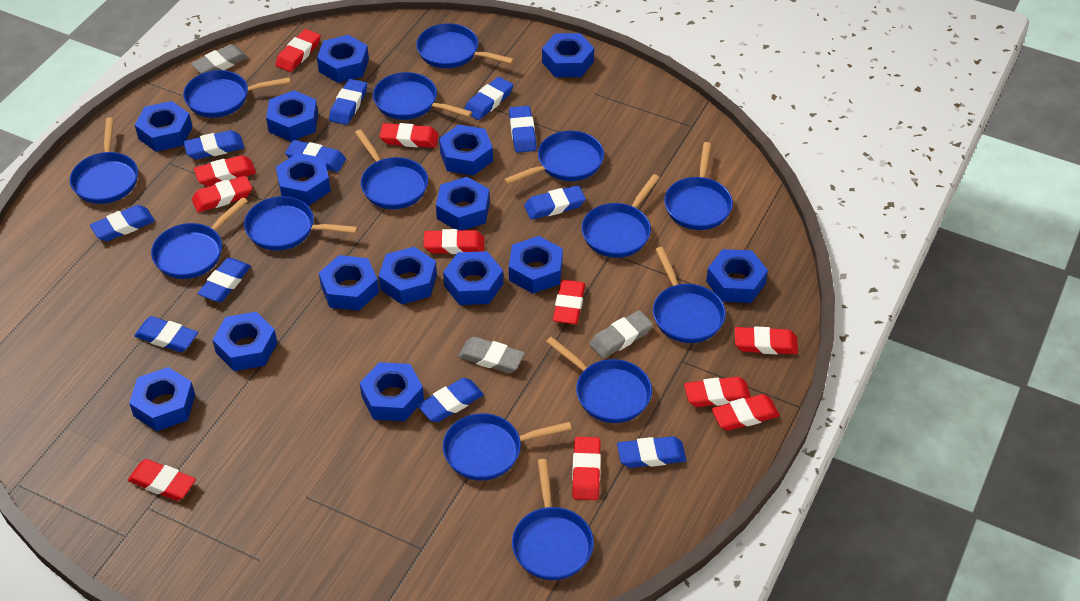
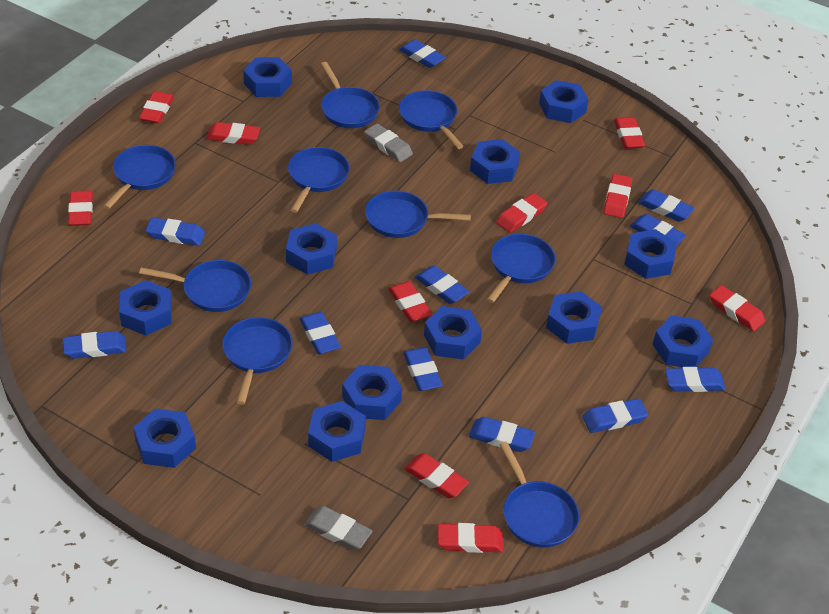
blue nut: [129,367,195,431] [135,101,193,152] [213,312,277,371] [266,90,318,141] [276,153,331,206] [317,35,369,83] [319,255,379,311] [360,362,424,421] [379,247,437,304] [436,177,490,230] [439,125,493,176] [443,251,503,305] [509,236,563,293] [542,33,594,77] [706,249,768,303] = 15 -> [119,280,172,335] [133,408,196,468] [243,57,292,97] [286,223,337,275] [308,401,366,462] [342,365,402,420] [424,306,482,360] [470,139,520,184] [539,80,589,123] [546,291,602,344] [624,229,677,279] [653,315,713,367] = 12
blue pan: [70,118,138,204] [151,197,248,279] [183,70,291,118] [244,196,358,251] [355,129,428,209] [373,72,472,120] [416,23,514,68] [443,413,572,481] [504,131,604,185] [512,459,594,580] [546,337,652,423] [581,174,660,258] [653,247,726,343] [664,142,733,230] = 14 -> [103,145,176,209] [139,260,251,312] [223,317,293,405] [288,147,350,213] [321,62,380,128] [365,190,471,238] [399,90,464,149] [487,234,555,303] [499,441,580,548] = 9
grey eraser: [191,44,248,74] [458,337,525,373] [590,310,653,358] = 3 -> [304,506,372,550] [364,123,413,162] = 2
red eraser: [128,459,196,501] [192,175,252,213] [194,155,256,186] [275,29,321,72] [380,123,439,148] [424,229,484,254] [553,280,585,324] [572,437,601,500] [684,377,751,407] [712,394,780,431] [735,326,798,354] = 11 -> [68,190,93,226] [139,91,174,124] [206,122,260,145] [388,281,432,322] [404,453,469,498] [438,523,504,553] [496,193,547,233] [604,174,632,218] [614,117,645,149] [710,285,765,331] = 10

